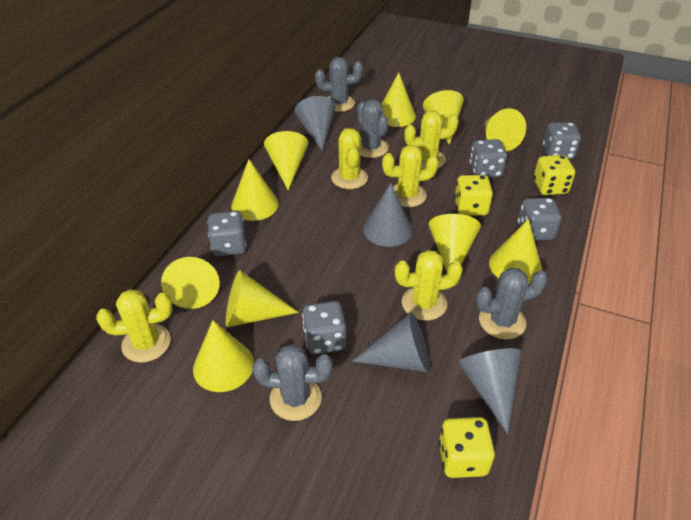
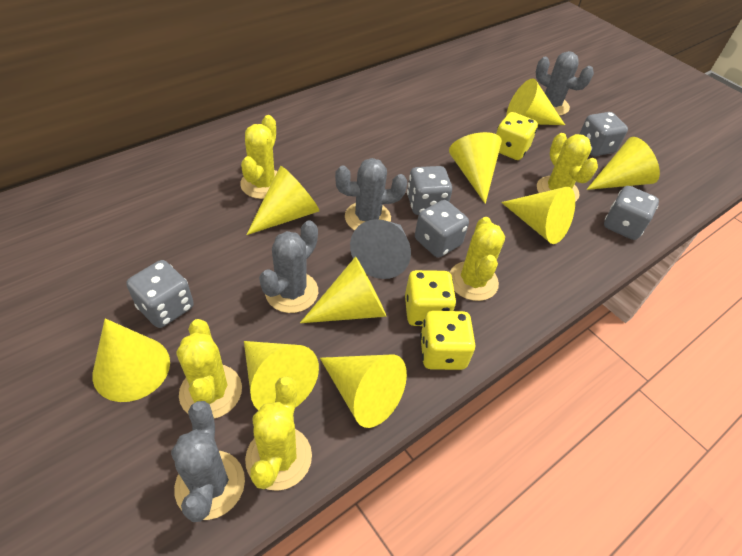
grey cone: [295,96,335,151] [352,312,430,372] [363,183,412,247] [458,348,522,434] = 4 -> [350,219,411,279] = 1
yellow cone: [161,257,220,309] [193,320,254,392] [226,270,299,327] [231,159,279,221] [264,131,309,190] [382,72,416,127] [423,90,464,145] [428,214,481,271] [485,108,526,152] [489,219,542,284] = 10 -> [92,319,170,402] [244,341,319,411] [246,166,319,235] [300,256,387,323] [320,354,407,428] [449,132,502,204] [501,187,575,244] [506,78,565,125] [586,137,660,190] = 9

